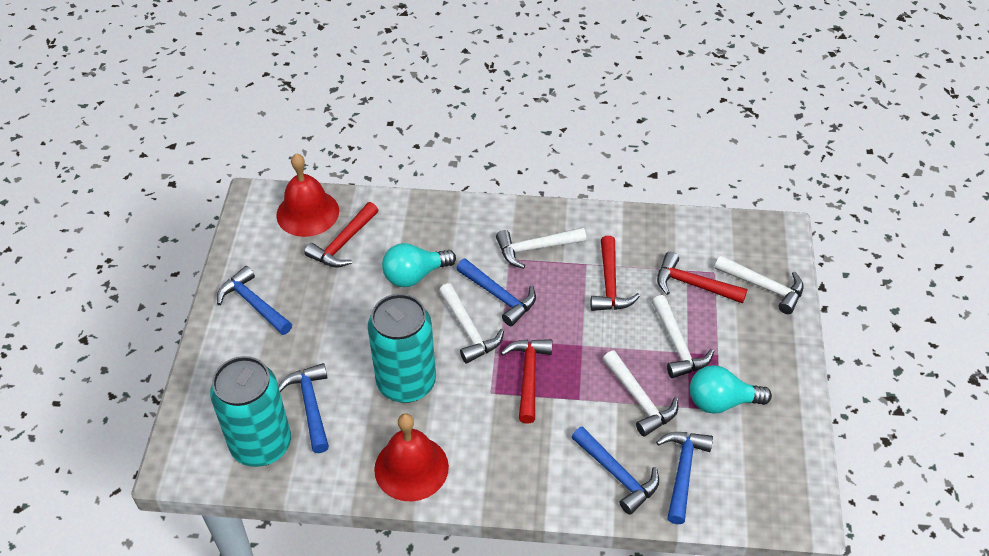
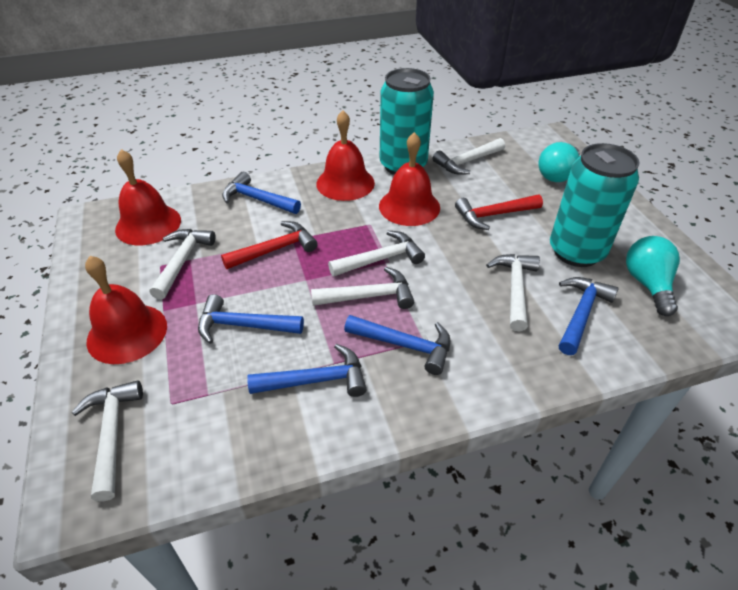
red bell: [276,153,339,237] [374,413,449,501] = 2 -> [85,256,167,364] [115,149,181,245] [316,110,375,201] [379,132,440,226] = 4
red hammer: [304,202,379,268] [501,339,552,424] [591,236,640,311] [657,252,748,303] = 4 -> [221,221,318,269] [455,195,543,230] = 2
white hammer: [439,283,504,363] [496,227,586,269] [603,351,678,436] [652,295,714,378] [715,255,803,314] = 5 -> [72,380,143,502] [150,229,215,300] [311,267,414,309] [328,231,425,276] [433,138,505,175] [486,254,540,331] = 6

